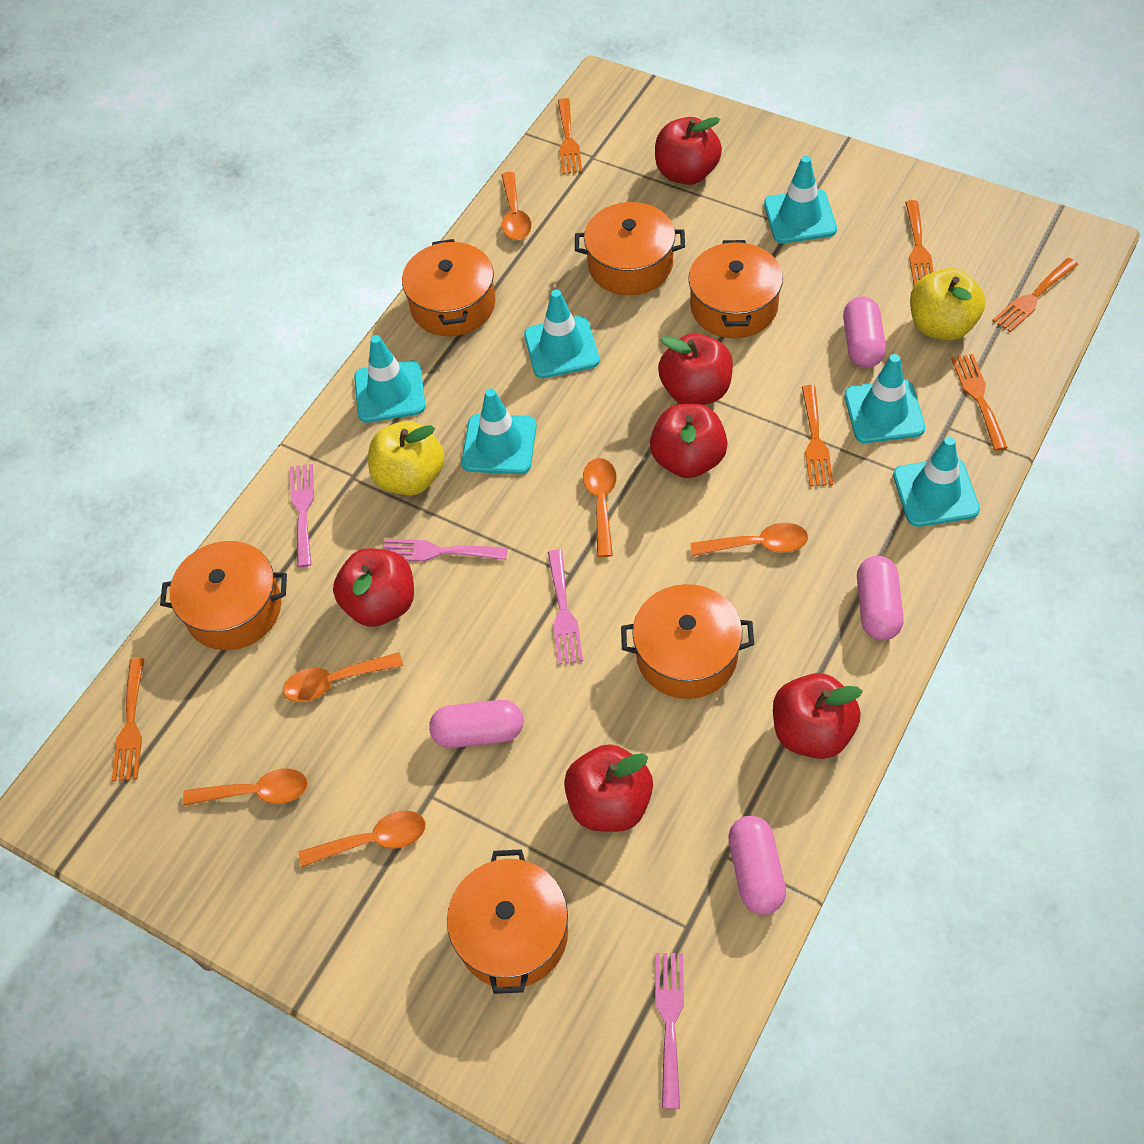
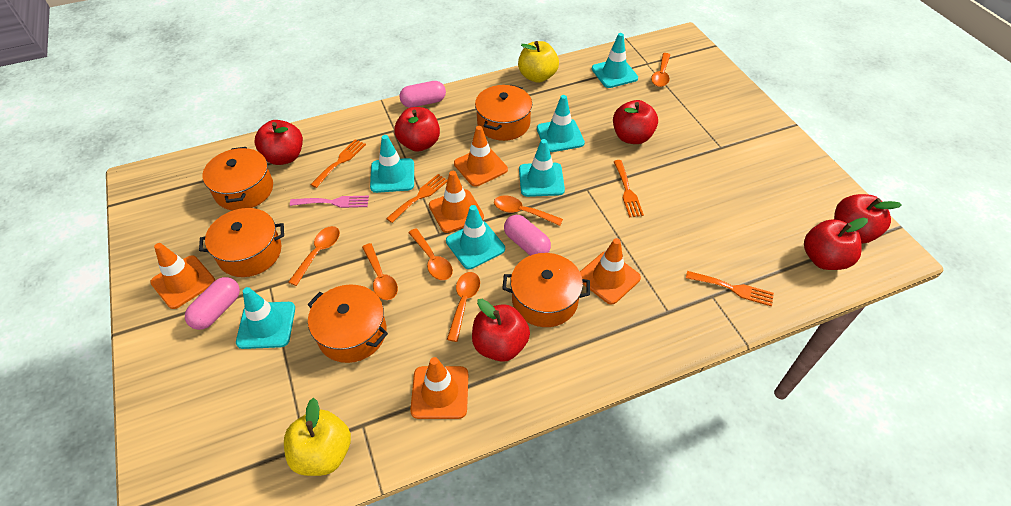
orange fork: [112,658,145,782] [558,98,582,174] [802,385,833,486] [905,200,934,285] [951,354,1008,451] [992,258,1078,332] = 6 -> [310,139,366,188] [386,174,448,223] [613,160,644,217] [686,271,774,306] = 4
orange pot: [160,541,287,650] [402,239,495,336] [447,849,568,994] [575,202,685,295] [621,584,754,699] [688,240,783,338] = 6 -> [199,208,284,277] [202,147,273,210] [307,284,388,363] [475,85,532,141] [502,253,590,327] = 5
orange traffic cone: none = 0 -> [150,243,215,309] [410,357,468,419] [429,171,484,233] [454,126,508,187] [580,238,641,305] = 5
pink capsule: [429,700,523,748] [728,816,786,915] [843,296,886,368] [857,556,904,640] = 4 -> [185,277,240,330] [399,81,446,108] [504,215,551,256] = 3
pink fork: [290,464,314,567] [383,539,507,562] [548,549,583,665] [655,953,684,1109] = 4 -> [290,196,369,208] = 1

